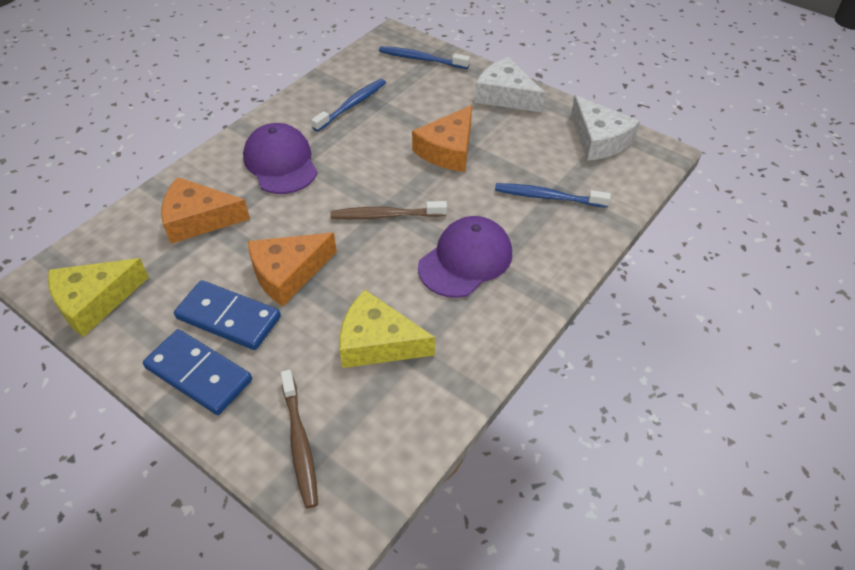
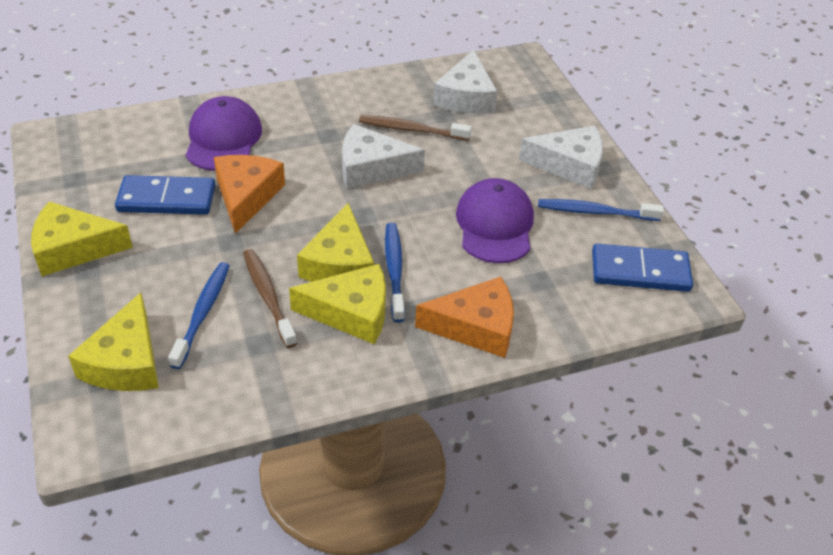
orange cheese: [161,177,250,244] [248,232,337,306] [412,105,472,172] = 3 -> [214,155,285,234] [415,277,514,358] = 2
white cheese: [475,57,545,112] [571,95,640,161] = 2 -> [342,124,425,189] [433,50,497,114] [519,126,603,189] = 3
yellow cheese: [48,258,149,337] [339,290,435,368] = 2 -> [31,202,133,276] [68,292,159,391] [289,264,386,344] [297,203,374,282] = 4

